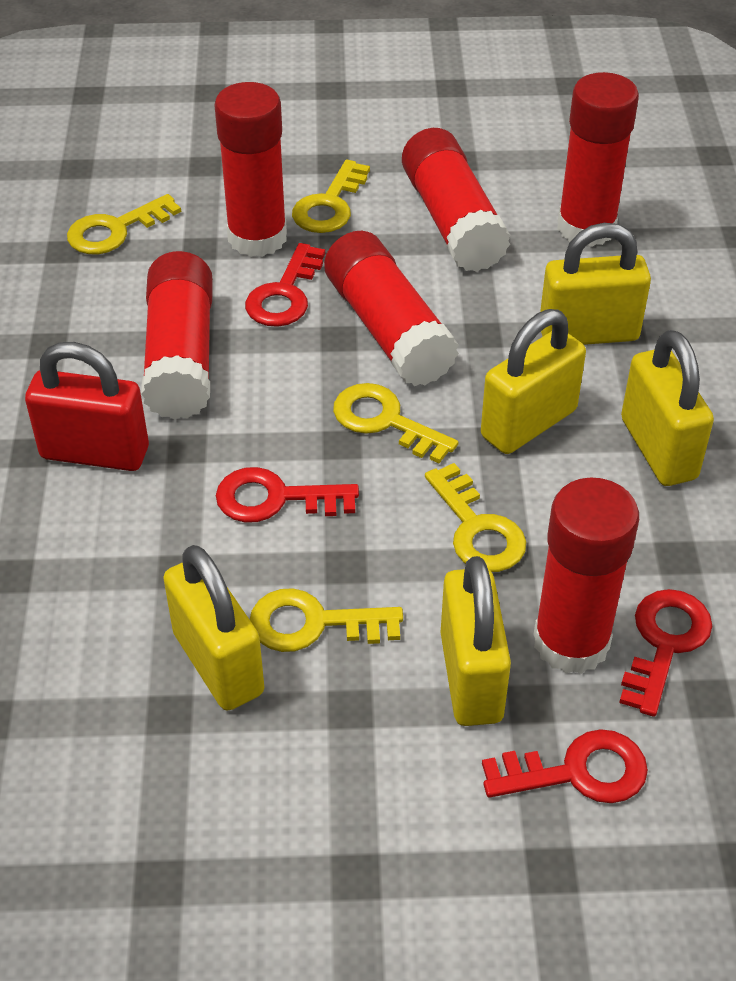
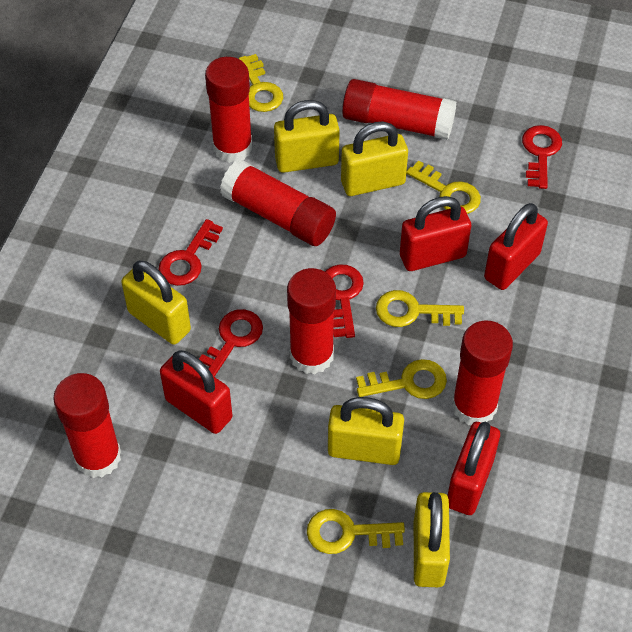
red padlock: [25,342,149,471] = 1 -> [160,350,232,434] [400,196,471,271] [447,422,500,515] [484,203,548,290] = 4

